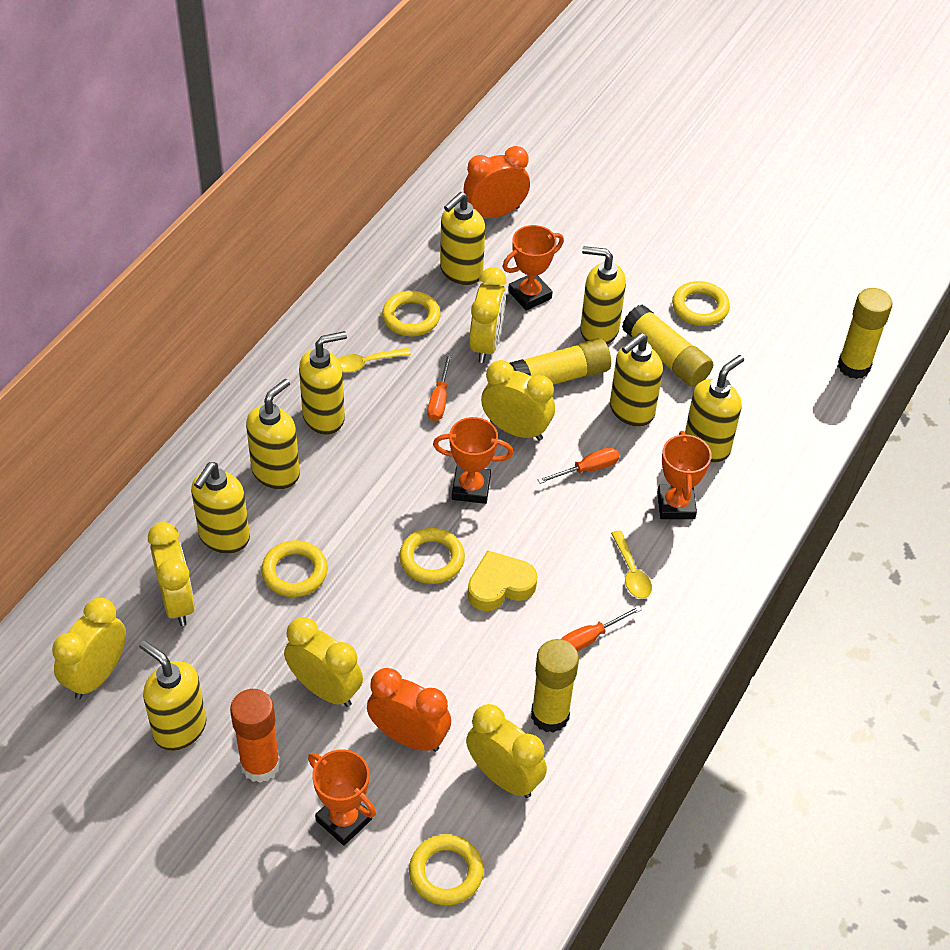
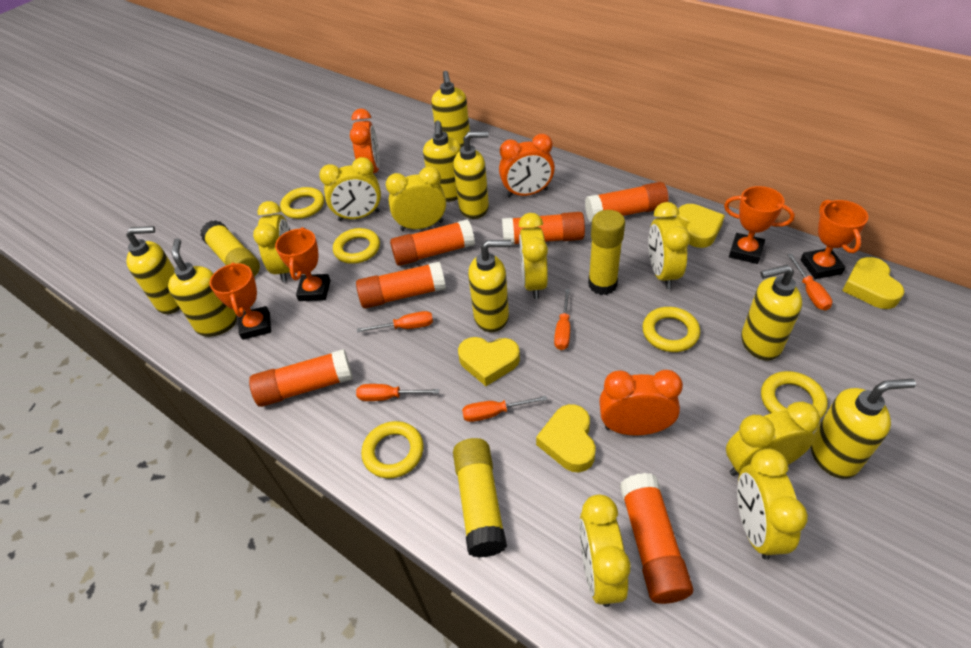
orange clock: [367,668,451,752] [464,146,530,218] = 2 -> [350,109,380,173] [499,134,555,197] [599,370,683,436] = 3
orange glue stick: [230,689,280,783] = 1 -> [249,349,353,407] [356,262,446,308] [390,219,475,266] [502,212,585,245] [585,182,669,223] [620,473,693,604] = 6
orange screwdriver: [428,354,452,421] [538,447,620,484] [561,606,642,652] = 3 -> [356,384,439,401] [357,311,433,333] [462,396,547,422] [554,289,570,350] [788,254,832,311] = 5
yellow clock: [52,598,126,699] [148,522,195,626] [284,617,363,707] [466,704,547,798] [469,267,506,363] [481,360,555,441] = 6 -> [253,201,290,282] [319,157,381,221] [386,167,446,231] [519,213,548,299] [579,495,630,607] [648,202,690,289] [726,402,820,476] [737,449,808,560] = 8
yellow glue stick: [510,338,611,385] [531,639,579,733] [622,304,713,387] [838,288,893,379] = 4 -> [200,220,260,277] [453,438,507,558] [588,210,625,295] = 3
yellow heart: [468,550,538,611] = 1 -> [458,337,520,386] [536,404,596,472] [676,204,725,248] [842,257,904,309] = 4
yellow spoon: [338,348,411,373] [611,530,652,599] = 2 -> none = 0

